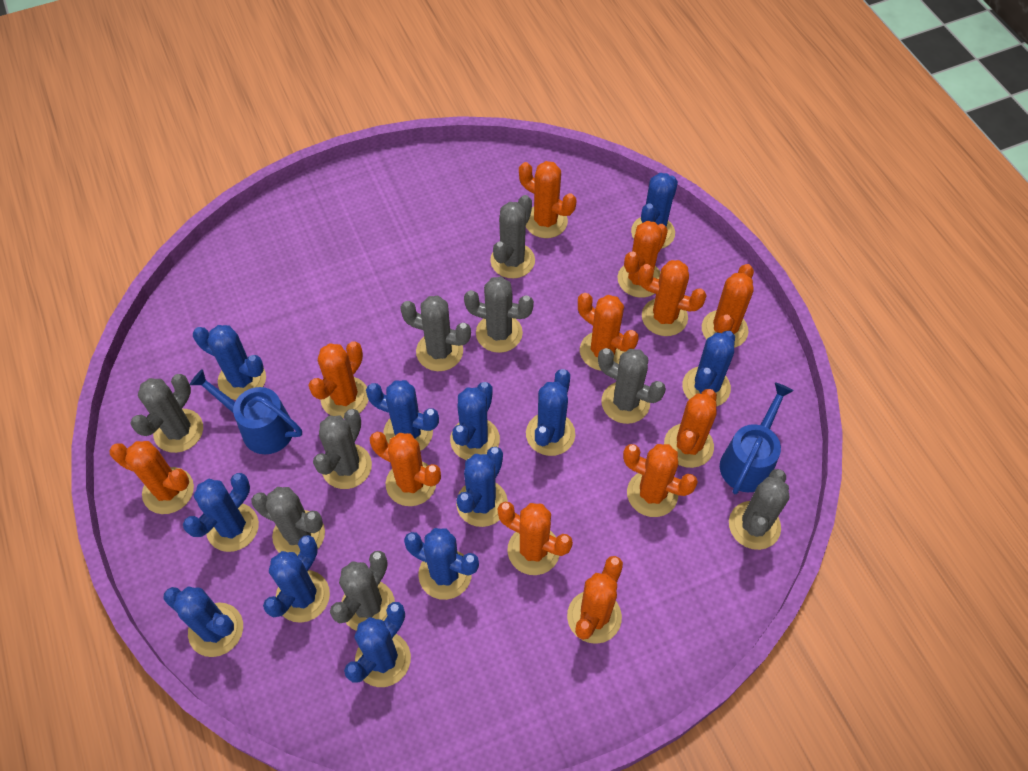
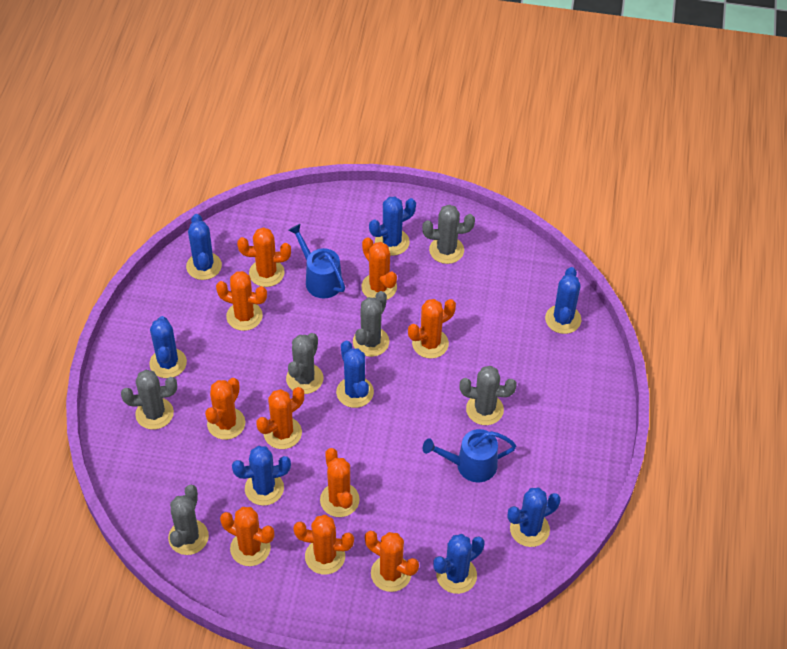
blue cactus: [163,587,243,657] [183,473,259,552] [193,325,266,400] [263,535,330,623] [344,602,411,687] [366,380,439,451] [404,528,479,600] [450,382,500,460] [456,447,508,527] [526,369,575,456] [631,173,678,249] [682,331,735,407] = 12 -> [149,316,187,378] [186,214,222,280] [232,446,291,506] [336,341,374,408] [369,196,416,256] [433,534,484,594] [507,488,561,547] [545,267,581,334] = 8
grey cactus: [131,374,203,453] [251,487,325,556] [313,409,372,489] [330,551,395,631] [400,296,471,371] [464,277,534,353] [490,195,535,278] [598,348,666,424] [729,469,789,550] = 9 -> [121,370,177,430] [168,485,209,555] [286,333,323,394] [353,291,389,357] [422,205,475,264] [459,366,517,425] = 6
orange cactus: [109,441,194,514] [308,341,369,419] [370,432,441,506] [498,502,573,575] [519,161,577,238] [567,556,623,644] [578,293,639,371] [617,221,668,298] [623,444,698,517] [638,260,707,336] [664,389,717,468] [702,264,754,348] = 12 -> [205,378,245,440] [216,271,267,331] [220,507,274,566] [237,227,291,287] [256,387,304,449] [293,515,354,574] [320,448,360,517] [361,237,397,300] [365,531,419,592] [408,299,456,359] = 10

